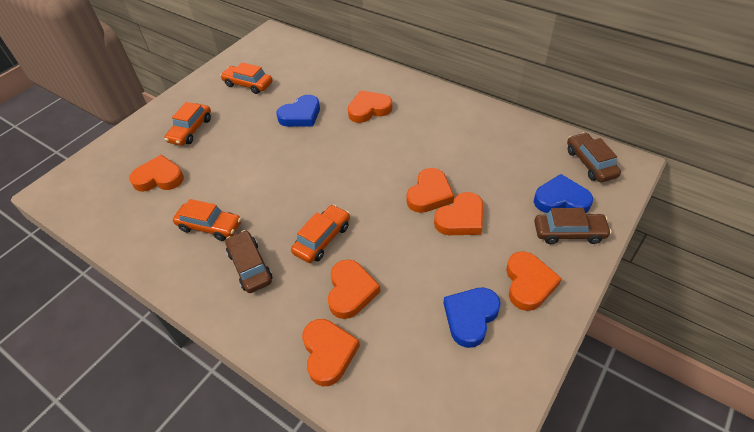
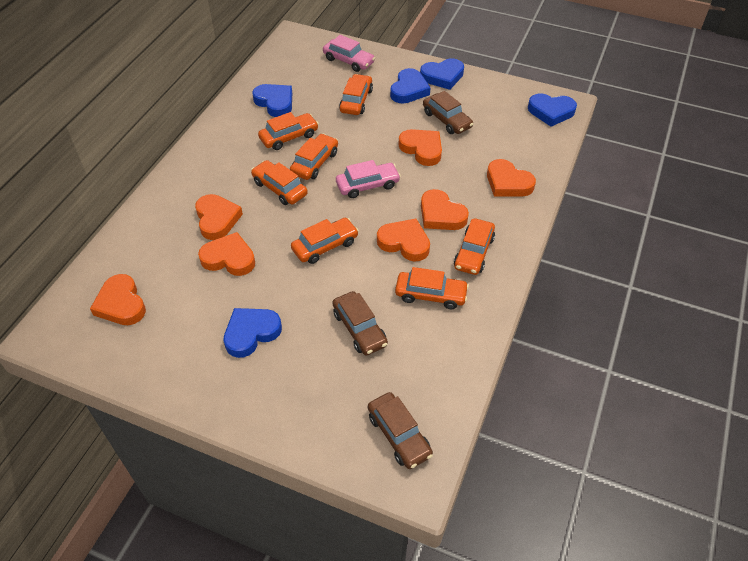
blue heart: [277,95,320,127] [443,288,501,348] [534,174,593,213] = 3 -> [224,308,282,358] [252,84,292,117] [390,68,430,103] [420,58,464,90] [528,93,577,127] = 5
orange car: [164,102,211,146] [173,199,241,241] [220,62,273,94] [291,205,350,263] = 4 -> [251,160,308,205] [258,112,319,150] [290,134,338,180] [291,218,359,264] [339,74,373,115] [395,267,469,309] [454,218,495,275] = 7
pink car: none = 0 -> [323,35,375,72] [336,160,401,198] = 2

